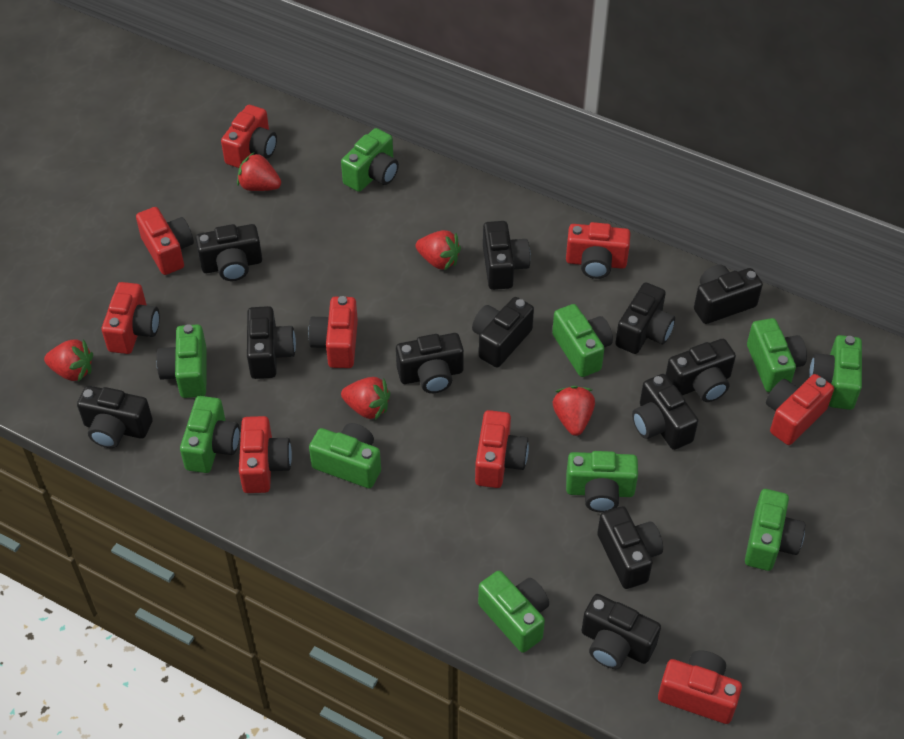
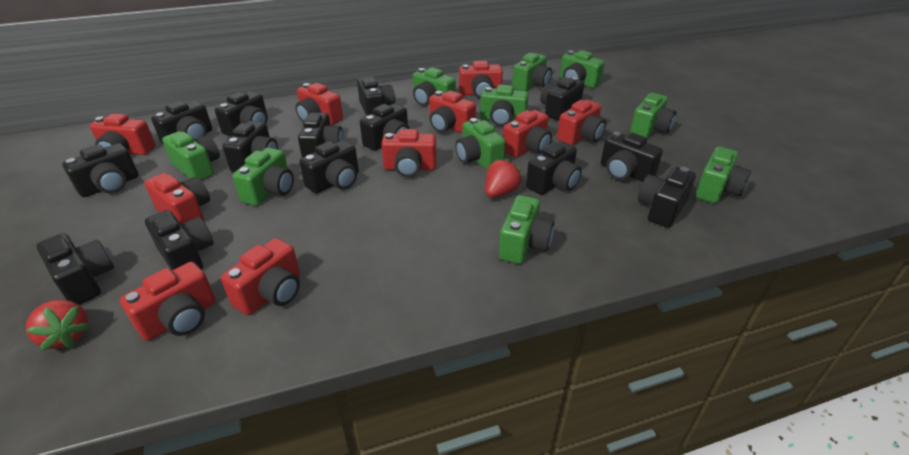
black camera: [77,386,153,448] [195,224,262,281] [247,306,296,379] [396,333,464,393] [472,297,534,368] [483,221,531,290] [581,594,661,669] [597,506,663,589] [615,282,675,354] [632,374,698,450] [666,339,736,402] [694,265,763,324] = 12 -> [37,233,114,305] [62,143,139,197] [145,210,213,270] [151,101,212,144] [215,91,268,137] [222,121,278,172] [298,112,344,158] [299,140,359,194] [357,77,395,116] [360,104,410,151] [526,141,582,195] [540,77,584,121] [601,132,663,182] [638,167,696,228] = 14
red camera: [102,282,160,354] [136,207,194,275] [221,105,277,168] [239,416,292,493] [308,296,358,368] [475,410,529,488] [566,222,631,279] [658,650,742,724] [766,374,834,445] = 9 -> [90,114,156,155] [120,262,216,341] [144,173,210,224] [221,238,300,315] [295,83,343,125] [381,129,437,177] [429,91,476,133] [459,61,503,99] [503,110,552,158] [557,100,606,145] = 10
red strawberry: [44,339,93,382] [237,152,281,191] [341,377,390,420] [416,230,461,270] [553,386,595,436] = 5 -> [26,299,90,351] [485,158,522,198] = 2

